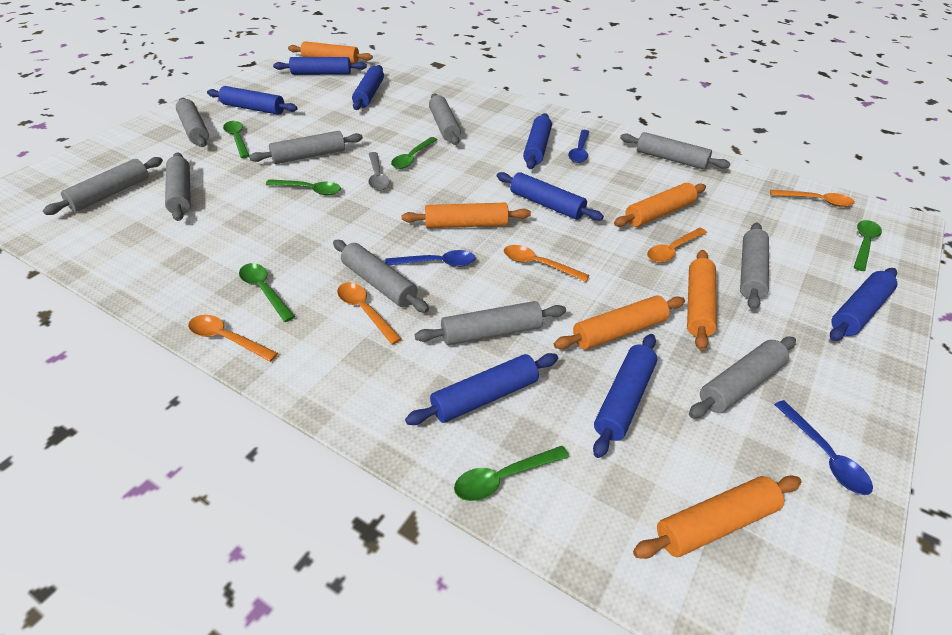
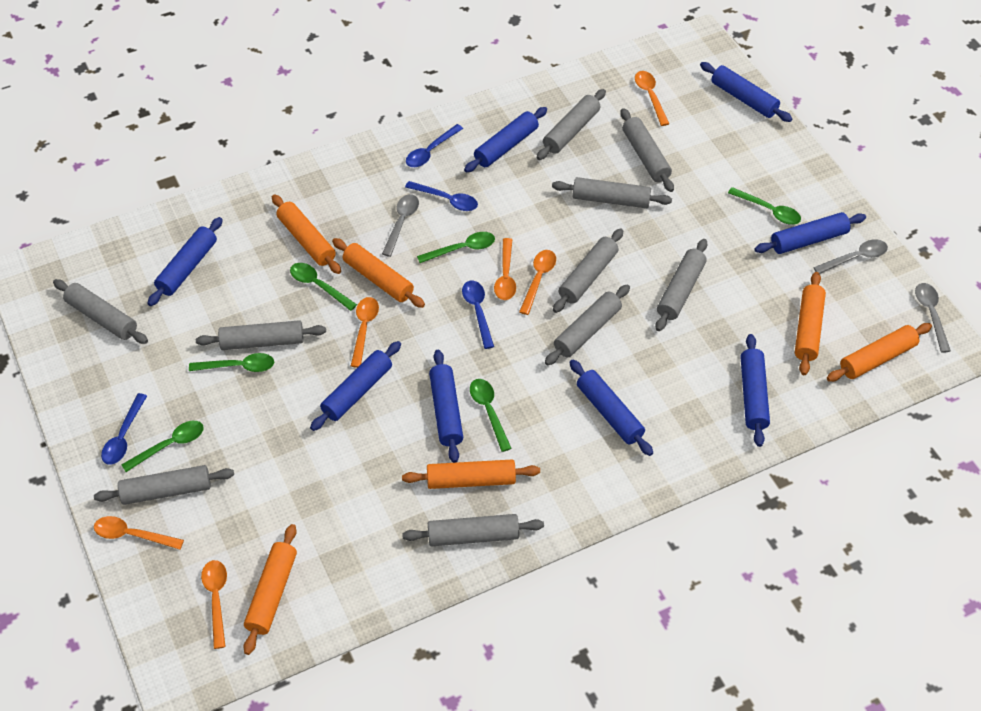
blue spoon: [385,250,476,267] [568,130,589,163] [774,400,873,495] = 3 -> [101,393,147,465] [405,181,478,211] [406,124,463,167] [462,281,494,349] = 4
grey spoon: [368,152,390,190] = 1 -> [382,194,419,257] [813,239,888,274] [915,283,951,353] = 3
orange spoon: [188,315,278,362] [337,282,402,345] [504,245,590,282] [647,228,707,263] [770,190,855,207] = 5 -> [94,516,184,550] [201,560,227,649] [351,297,379,368] [494,238,516,300] [519,250,556,315] [635,71,669,126] = 6

